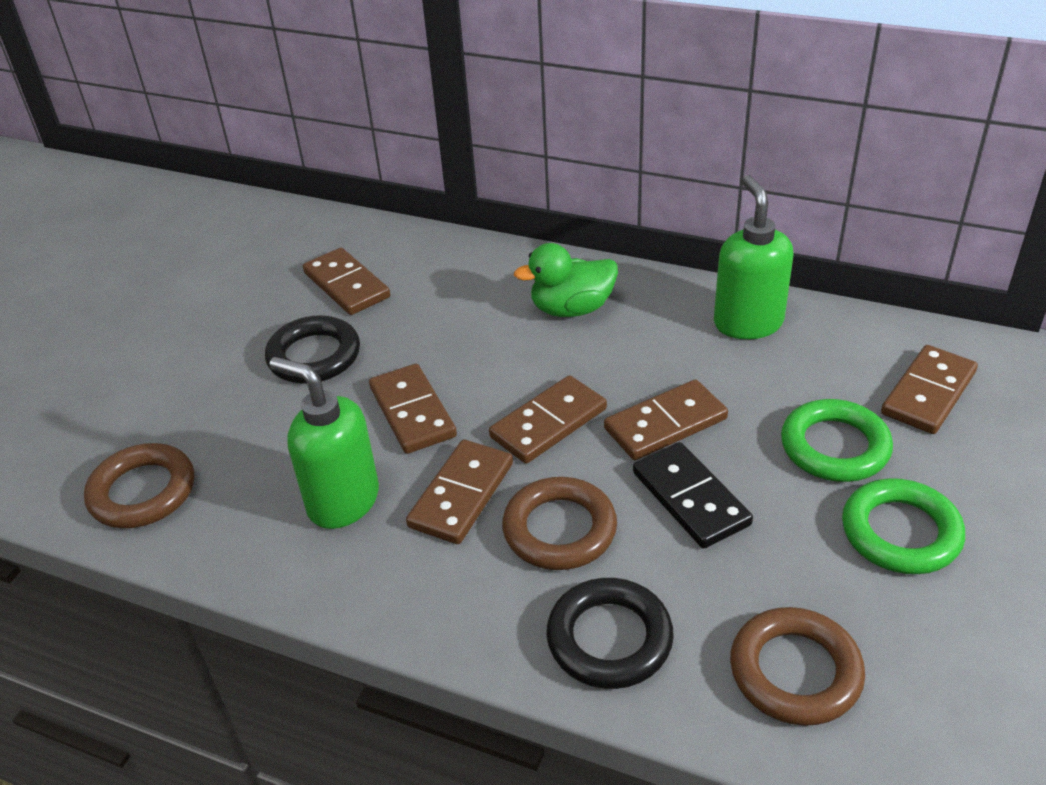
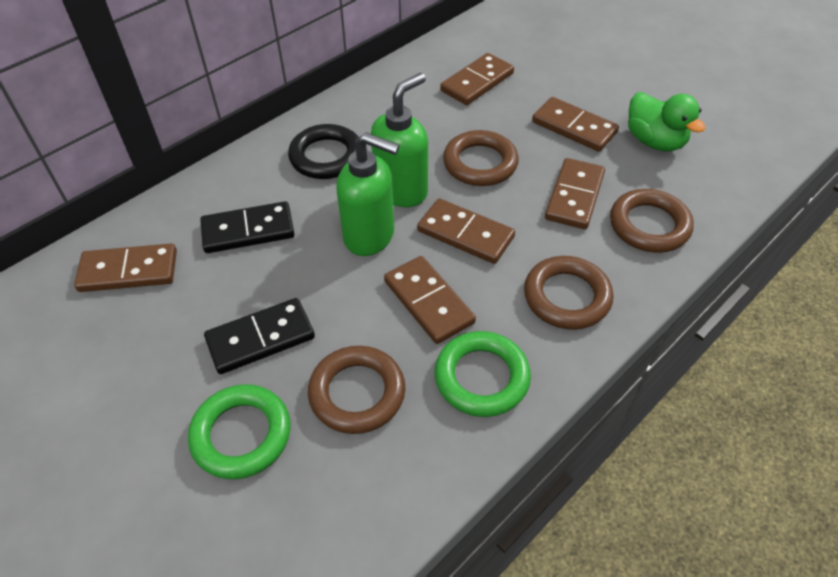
black domino: [633,442,753,548] = 1 -> [200,201,294,253] [204,298,315,374] = 2
black ring: [265,315,360,384] [546,578,674,689] = 2 -> [288,124,359,179] = 1
brown ring: [84,443,194,528] [502,477,617,570] [730,607,865,726] = 3 -> [308,346,405,434] [443,130,519,186] [524,256,613,329] [610,189,694,253] = 4

